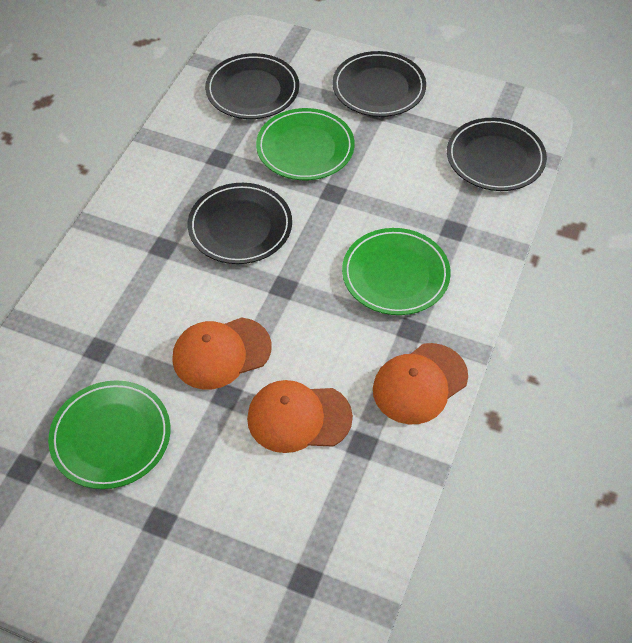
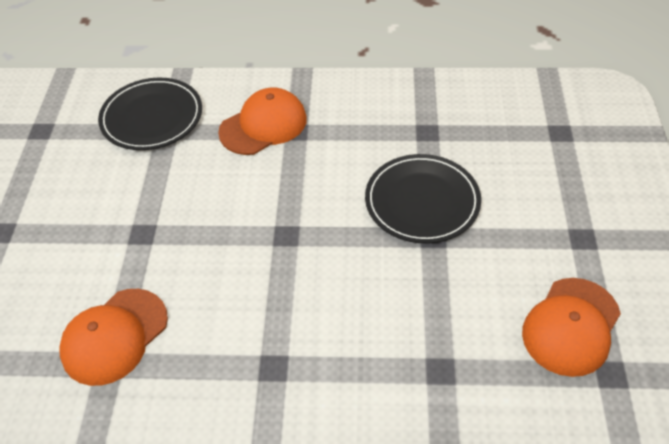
black plate: [188,183,292,264] [205,53,299,119] [332,51,426,117] [447,118,547,191] = 4 -> [98,78,202,150] [365,154,481,243] = 2
green plate: [48,380,170,489] [256,108,355,180] [342,228,451,315] = 3 -> none = 0

